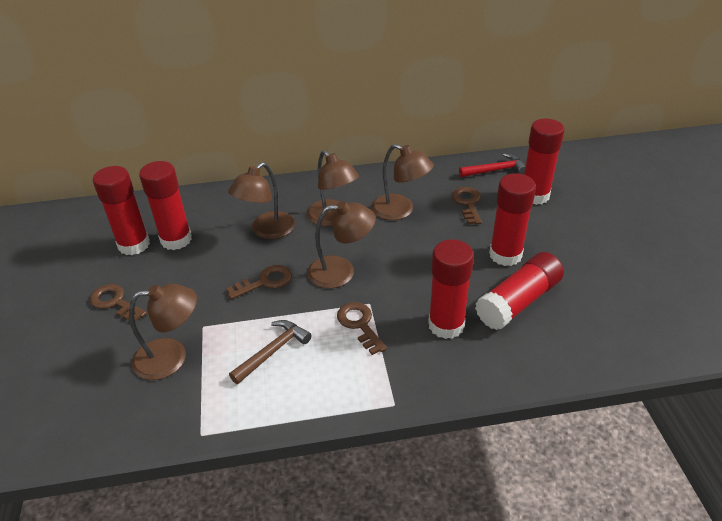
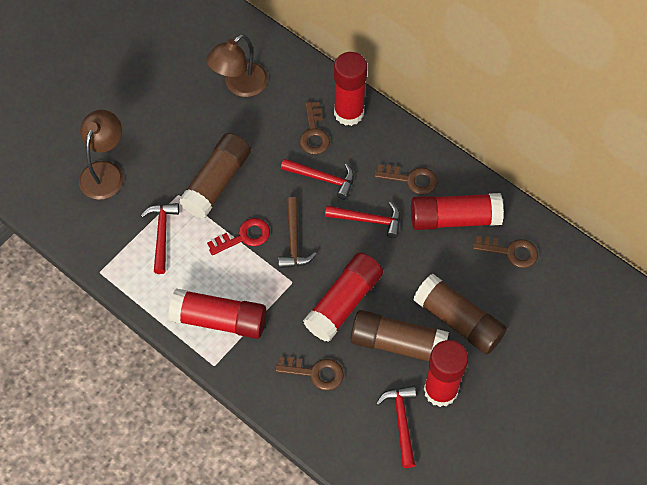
brown glue stick: none = 0 -> [179,133,251,219] [350,310,449,361] [413,274,507,354] = 3
brown lamp: [129,284,197,380] [228,162,295,239] [306,150,359,226] [307,201,376,288] [371,144,434,220] = 5 -> [79,110,123,200] [206,34,268,97] = 2
red glue stick: [93,166,150,255] [139,161,192,250] [428,239,474,339] [475,252,564,330] [489,173,536,266] [524,118,565,205] = 6 -> [169,288,266,339] [303,253,383,342] [334,52,367,126] [411,193,504,230] [424,340,468,407] = 5
red hammer: [459,153,526,177] = 1 -> [141,203,179,274] [281,159,354,199] [325,202,400,238] [376,386,416,468] = 4
red key: none = 0 -> [207,218,270,255] = 1

